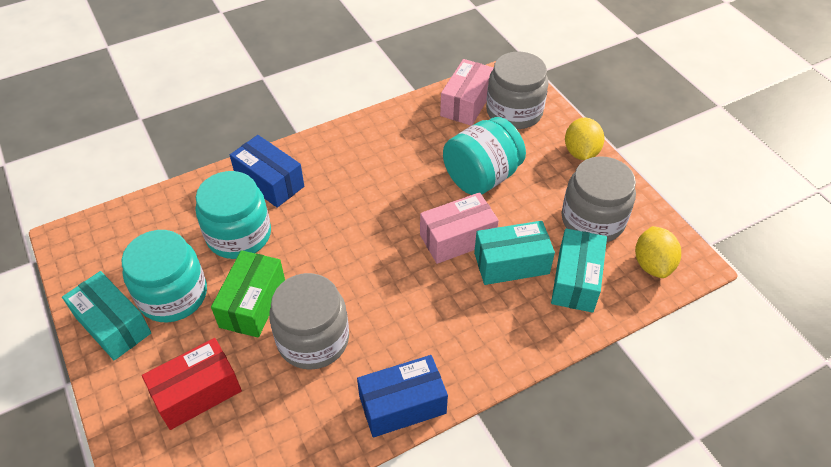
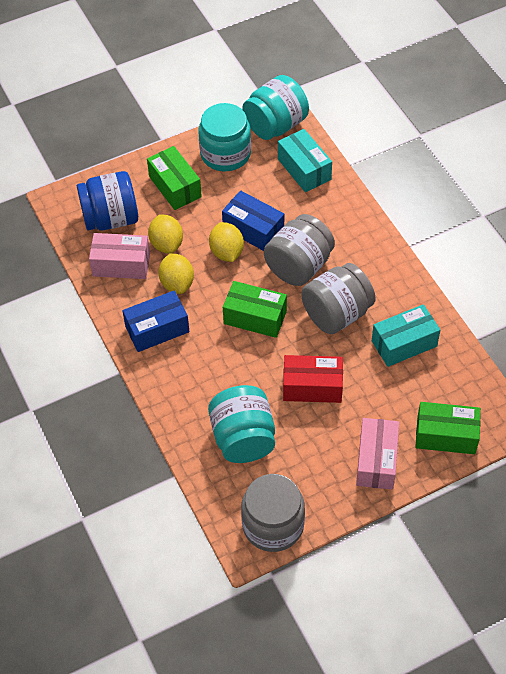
blue jar: none = 0 -> [77,171,138,231] = 1
green box: [211,250,285,338] = 1 -> [147,146,202,210] [223,281,287,338] [415,402,481,454] = 3
turquoise box: [62,271,152,361] [474,221,555,285] [551,229,607,313] = 3 -> [278,129,332,192] [372,304,440,367] = 2
yellow lemon: [565,118,605,160] [635,226,681,278] = 2 -> [148,214,183,254] [158,253,194,294] [209,222,244,262] = 3

